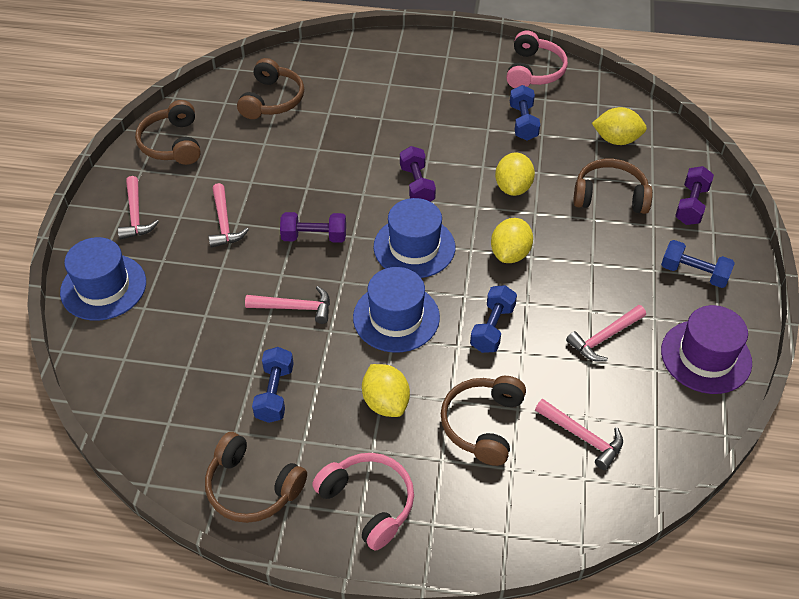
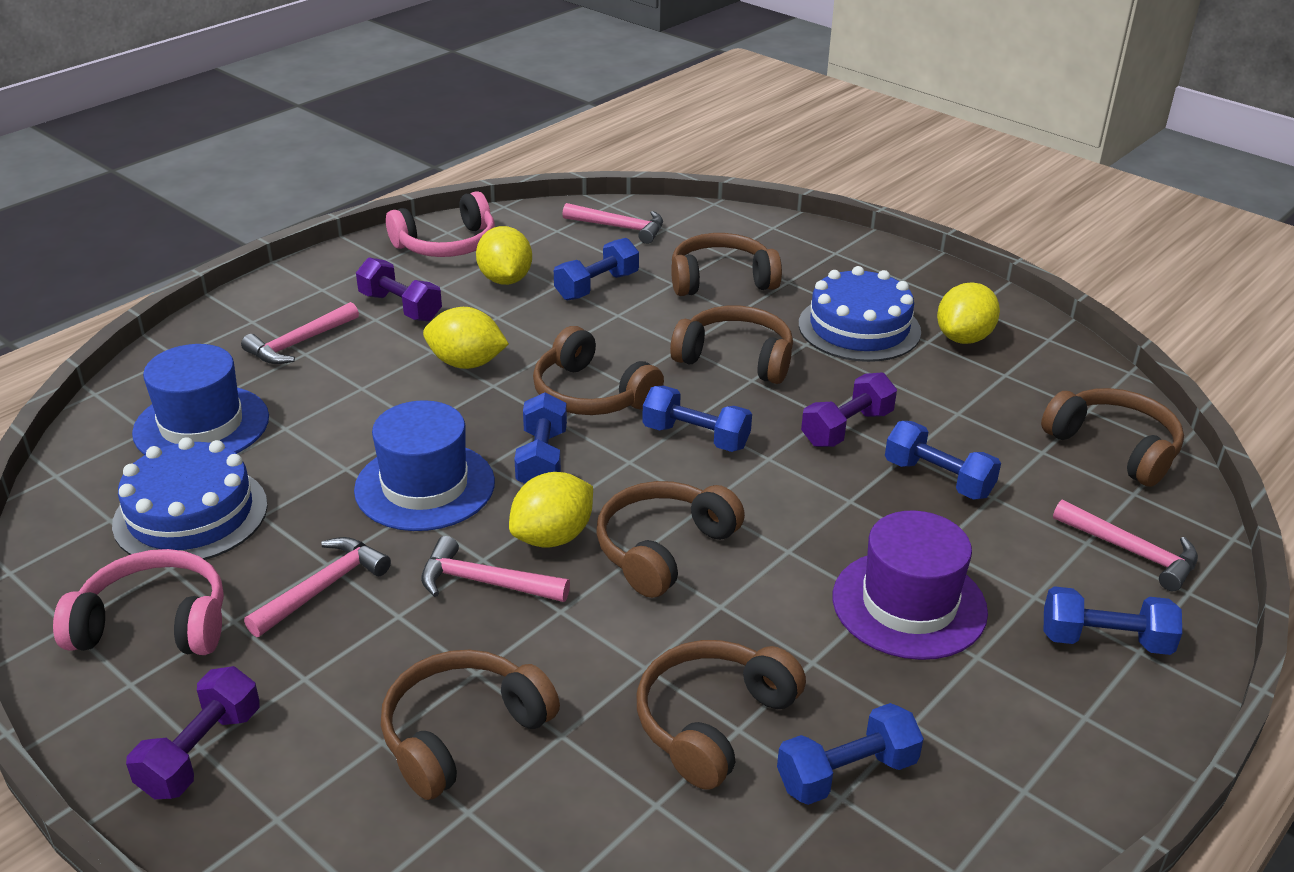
blue cake: none = 0 -> [112,437,268,560] [799,266,921,362] = 2
blue dumbbell: [252,347,294,423] [470,285,517,353] [510,85,540,140] [661,240,735,288] = 4 -> [514,392,567,484] [554,238,639,301] [642,385,752,452] [777,703,924,805] [885,421,1001,500] [1044,586,1182,655] = 6
blue hat: [60,237,146,321] [353,267,440,353] [374,198,455,278] = 3 -> [132,344,269,455] [354,400,495,531] = 2
brown headphones: [135,100,201,165] [205,432,307,523] [237,58,304,119] [441,376,526,466] [573,159,653,214] = 5 -> [381,650,560,800] [533,326,664,415] [596,481,745,598] [637,640,806,790] [670,306,793,384] [671,233,782,296] [1041,388,1184,487] = 7

